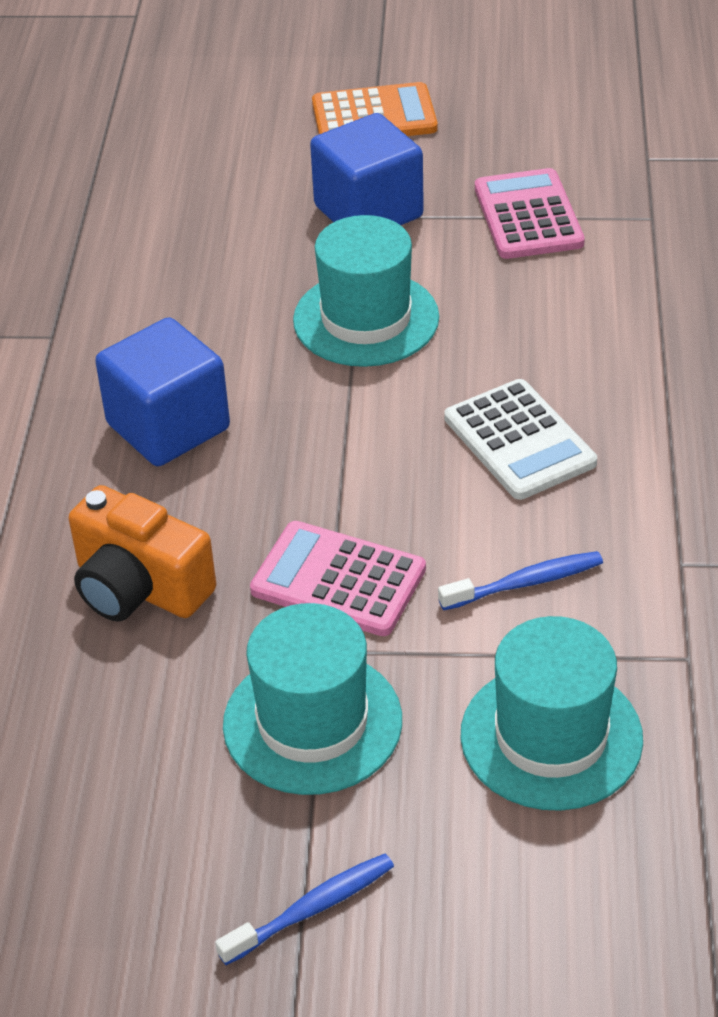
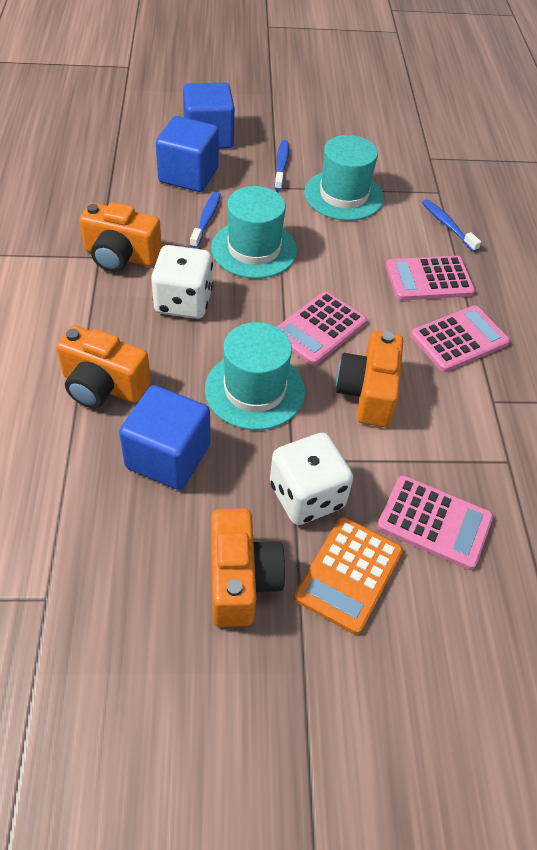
blue cube: [95,317,230,466] [310,113,424,225] = 2 -> [119,385,210,490] [156,116,219,192] [183,83,235,149] = 3
blue toothbrush: [215,854,394,965] [438,551,603,610] = 2 -> [190,192,221,248] [274,140,289,191] [422,199,481,252] = 3
orange camera: [69,485,216,622] = 1 -> [56,325,151,408] [79,202,162,272] [211,509,286,627] [336,331,403,427] = 4
pink calculator: [250,521,426,636] [475,168,585,259] = 2 -> [277,291,367,365] [377,475,493,570] [386,256,475,300] [411,305,510,372] = 4
white calculator: [444,379,597,500] = 1 -> none = 0
white dice: none = 0 -> [151,245,213,319] [270,433,353,525] = 2

